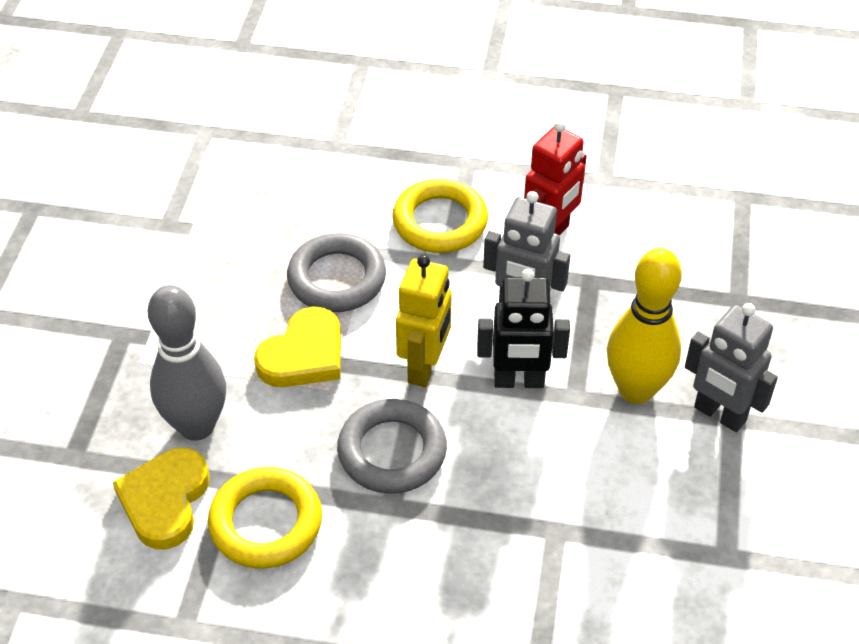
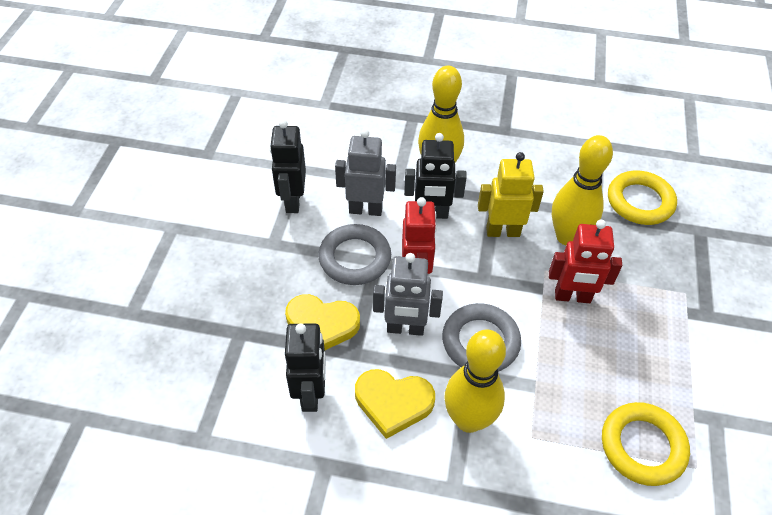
black robot: [477,269,570,388] = 1 -> [270,120,306,213] [285,323,326,412] [404,133,467,219] = 3
grey bowling pin: [148,285,226,441] = 1 -> none = 0
red robot: [524,120,587,235] = 1 -> [402,197,437,274] [549,220,622,303] = 2
yellow bowling pin: [607,248,682,404] = 1 -> [418,66,464,163] [444,329,506,433] [552,135,613,245] = 3

